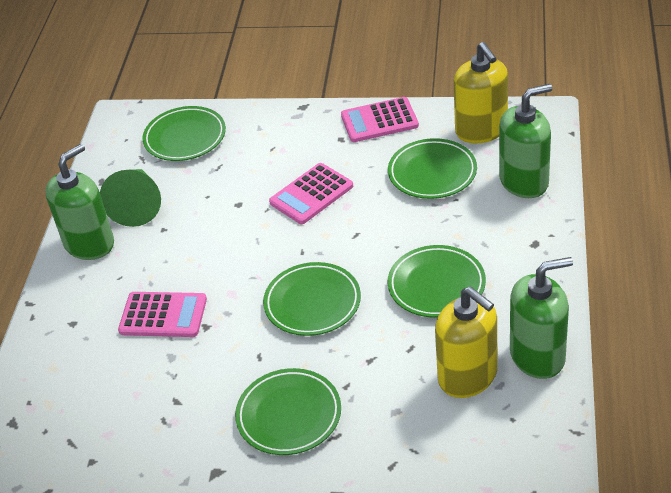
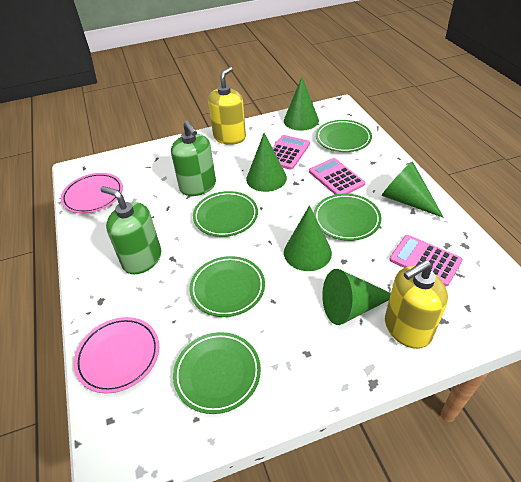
green cone: [100,169,161,227] = 1 -> [246,133,287,192] [284,77,319,131] [284,205,332,271] [322,269,391,325] [382,161,444,218] = 5
green soap dispenser: [45,144,114,260] [499,84,552,198] [510,257,573,379] = 3 -> [100,186,161,274] [171,120,216,196] = 2
pink plate: none = 0 -> [61,173,123,214] [74,317,159,394] = 2

